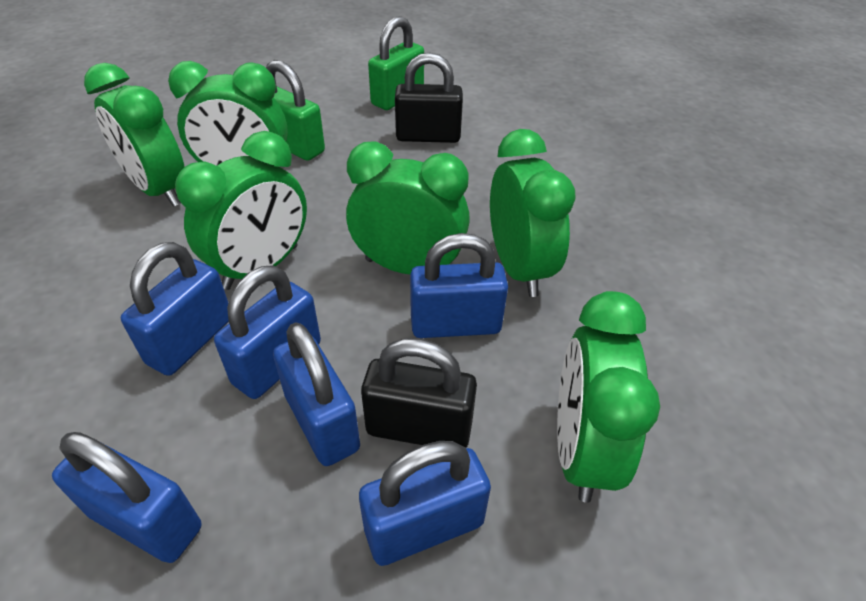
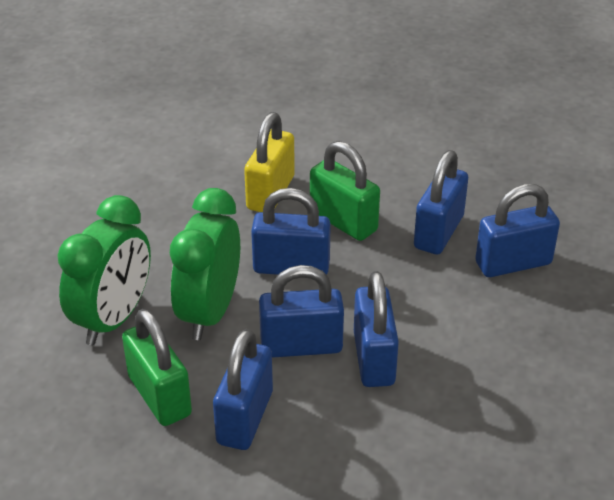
black padlock: [361,338,477,448] [395,52,463,143] = 2 -> none = 0
green clock: [84,63,185,207] [168,61,288,166] [175,131,307,290] [346,141,470,274] [490,129,576,297] [557,291,660,503] = 6 -> [57,195,151,345] [170,188,240,340] = 2
yellow padlock: none = 0 -> [244,112,295,212] = 1

